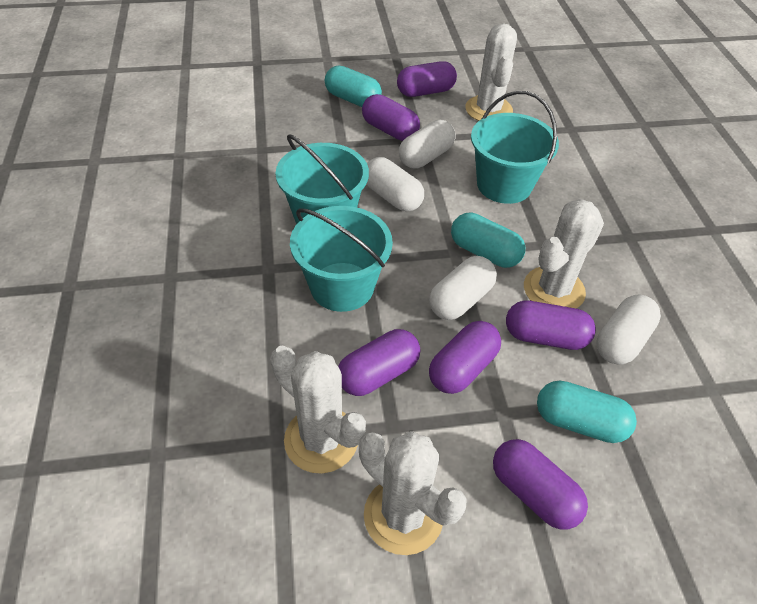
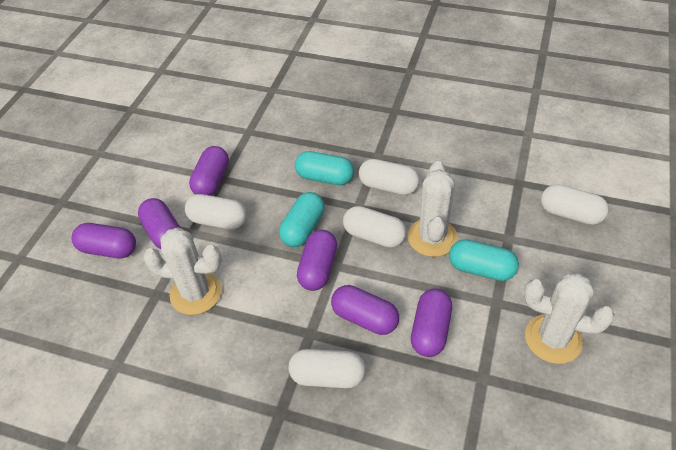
turquoise bucket: [275,135,369,224] [290,206,393,312] [471,91,559,204] = 3 -> none = 0
white cactus: [270,345,366,473] [359,431,466,555] [466,23,517,121] [524,199,604,309] = 4 -> [143,227,222,315] [408,161,458,257] [524,273,614,364] = 3
white capsule: [366,157,424,212] [399,120,455,169] [429,256,497,320] [597,294,661,365] = 4 -> [185,194,247,230] [289,349,366,388] [343,206,406,248] [359,159,420,195] [541,184,609,225] = 5

